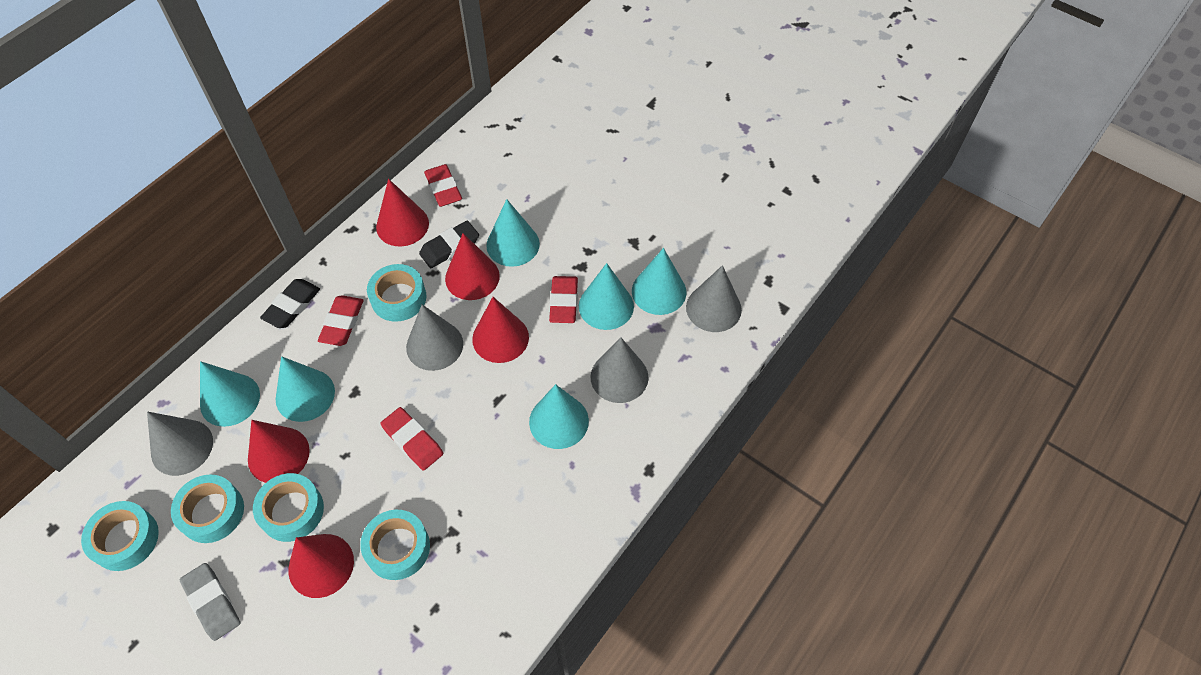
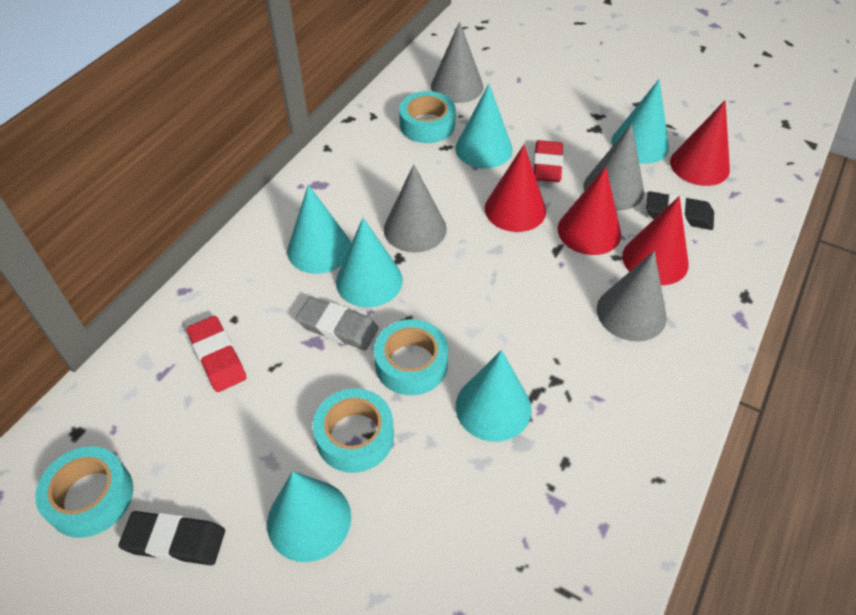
red cone: [248,420,310,483] [288,534,354,598] [376,179,429,246] [445,233,500,300] [472,297,529,363] = 5 -> [485,145,546,232] [558,167,621,255] [622,196,689,285] [670,100,730,186] = 4
red eraser: [318,295,363,346] [380,407,443,471] [424,164,462,207] [549,276,578,323] = 4 -> [187,316,247,392] [533,140,563,182] = 2
turquoise tape: [81,501,159,571] [171,475,244,543] [253,473,324,542] [360,510,430,580] [367,264,426,322] = 5 -> [35,446,133,538] [313,388,394,473] [374,319,448,395] [399,91,456,143] = 4

